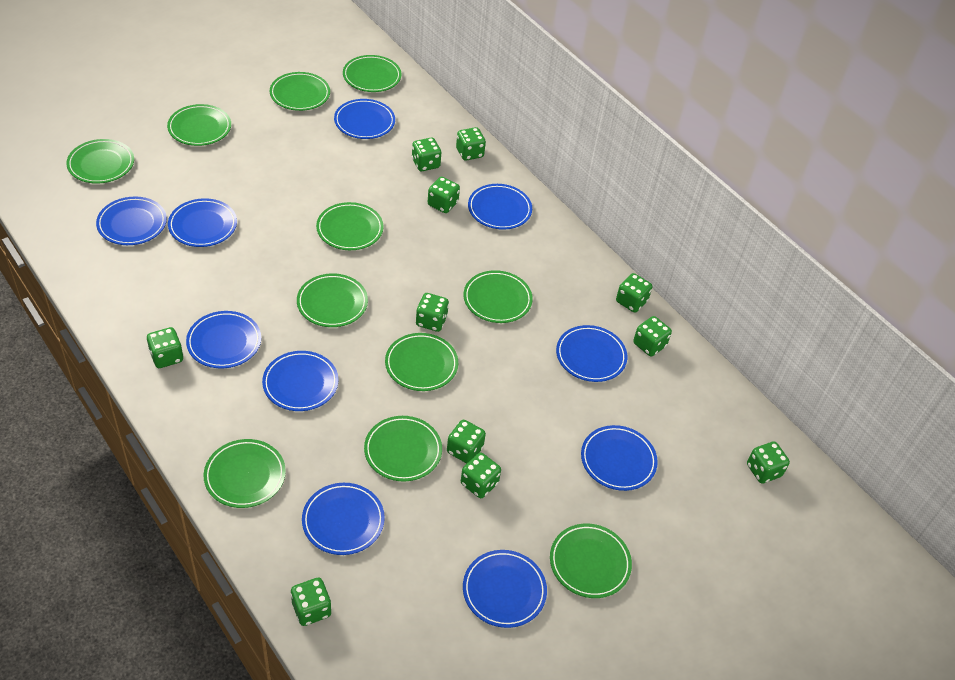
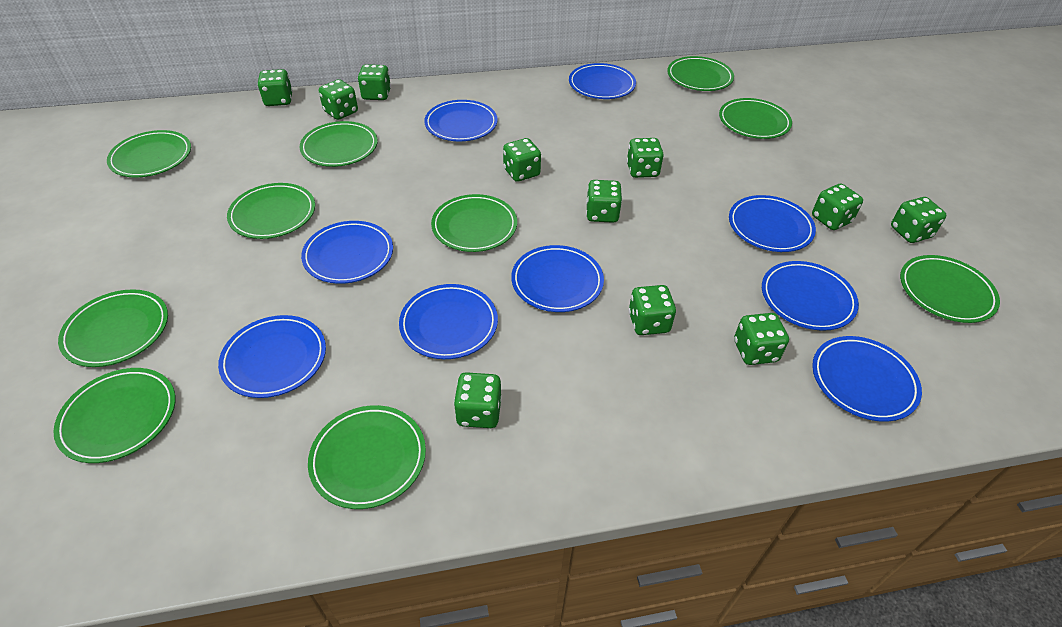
blue plate: [96,197,167,245] [168,198,237,247] [186,311,261,368] [262,351,338,411] [302,483,385,555] [334,99,395,139] [463,550,547,628] [468,184,532,230] [556,325,627,382] [581,425,658,491] = 10 -> [218,315,326,398] [301,221,393,284] [399,284,498,359] [424,100,498,141] [511,245,604,312] [569,63,636,99] [729,195,816,252] [762,261,859,331] [812,336,922,422] = 9
green plate: [66,139,134,184] [167,104,231,146] [204,439,286,508] [270,72,330,111] [297,273,368,327] [316,202,384,250] [343,55,401,92] [364,416,442,481] [385,333,458,391] [464,270,533,323] [550,524,632,598] = 11 -> [53,368,175,463] [58,289,168,367] [107,130,191,177] [227,183,315,239] [299,121,378,167] [308,405,426,509] [431,194,517,252] [667,56,734,91] [719,98,792,139] [900,255,1000,323] = 10

